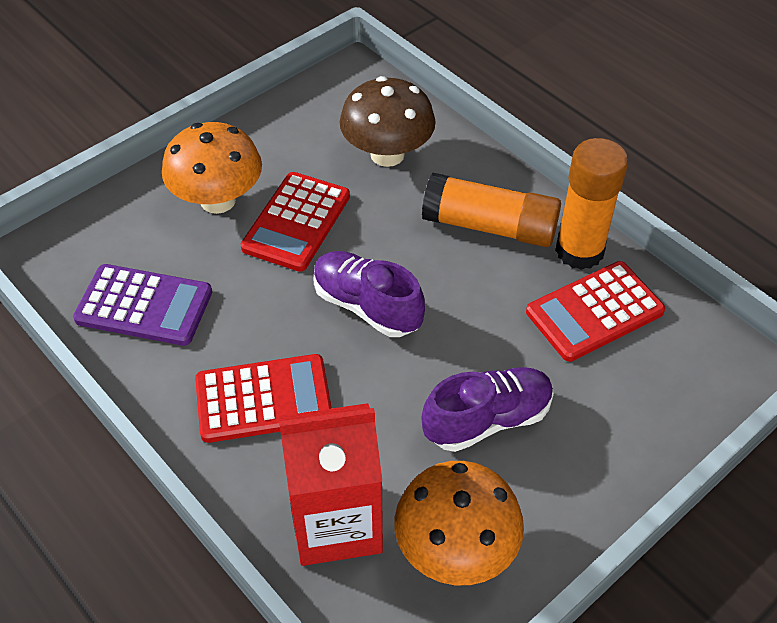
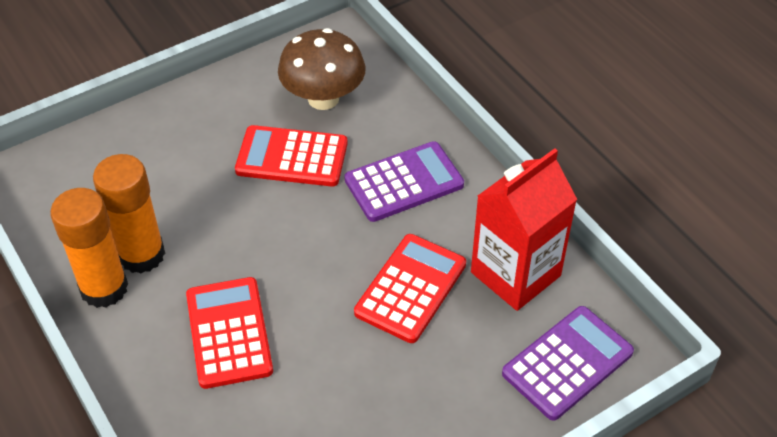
orange mushroom: [162,122,262,214] [394,461,524,585] = 2 -> none = 0
purple calculator: [73,264,212,346] = 1 -> [344,141,464,222] [502,306,634,421] = 2
purple shoe: [313,251,425,337] [422,367,554,452] = 2 -> none = 0

